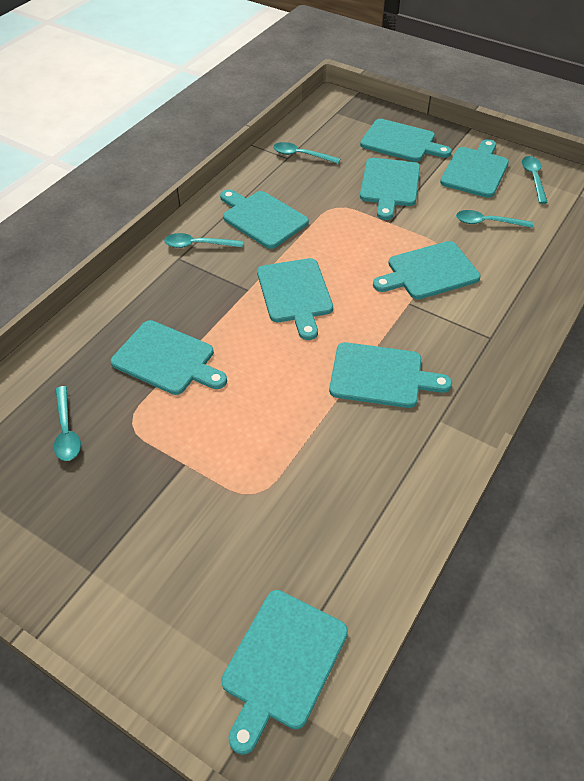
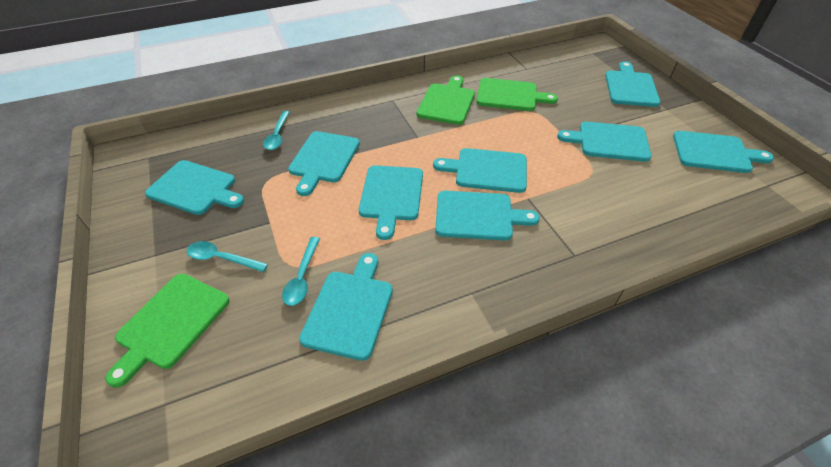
green cutting board: none = 0 -> [105,274,230,388] [417,75,475,125] [476,78,558,111] = 3
turquoise spoon: [54,386,81,461] [164,233,243,248] [273,142,340,164] [456,210,533,228] [522,156,548,204] = 5 -> [187,241,268,272] [263,111,290,150] [282,237,320,306] = 3

